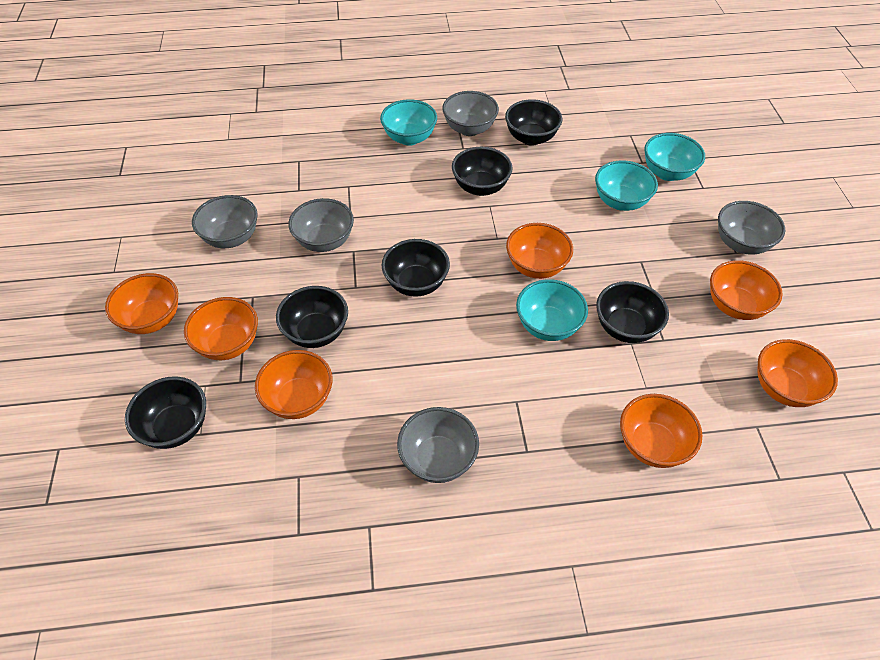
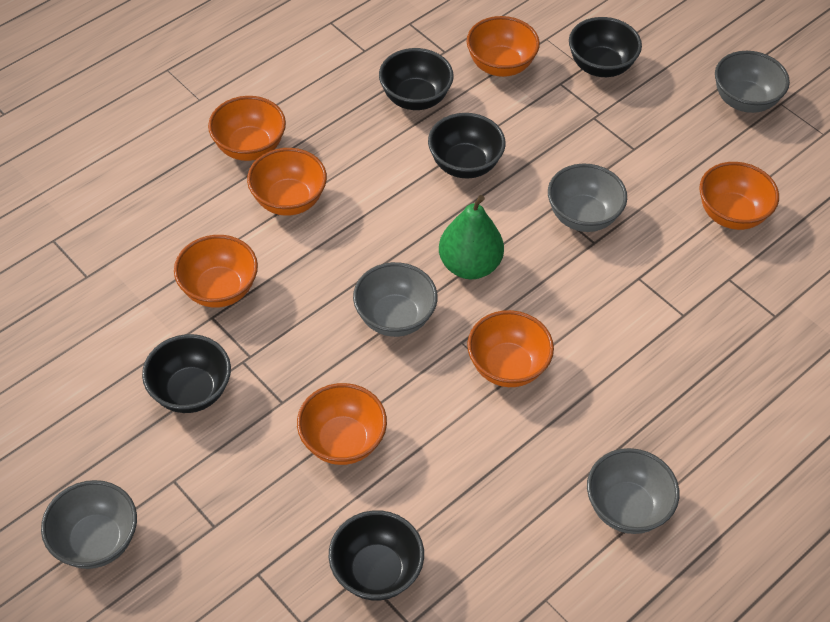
black bowl: [125,376,206,449] [276,286,348,348] [381,239,450,297] [452,147,513,196] [505,99,563,146] [596,281,669,343] = 6 -> [142,334,231,413] [329,510,424,601] [379,48,454,110] [428,113,505,178] [569,17,642,77] = 5
green pear: none = 0 -> [439,195,504,279] = 1
turquoise bowl: [380,99,437,146] [516,279,588,341] [595,160,658,211] [644,133,705,181] = 4 -> none = 0

